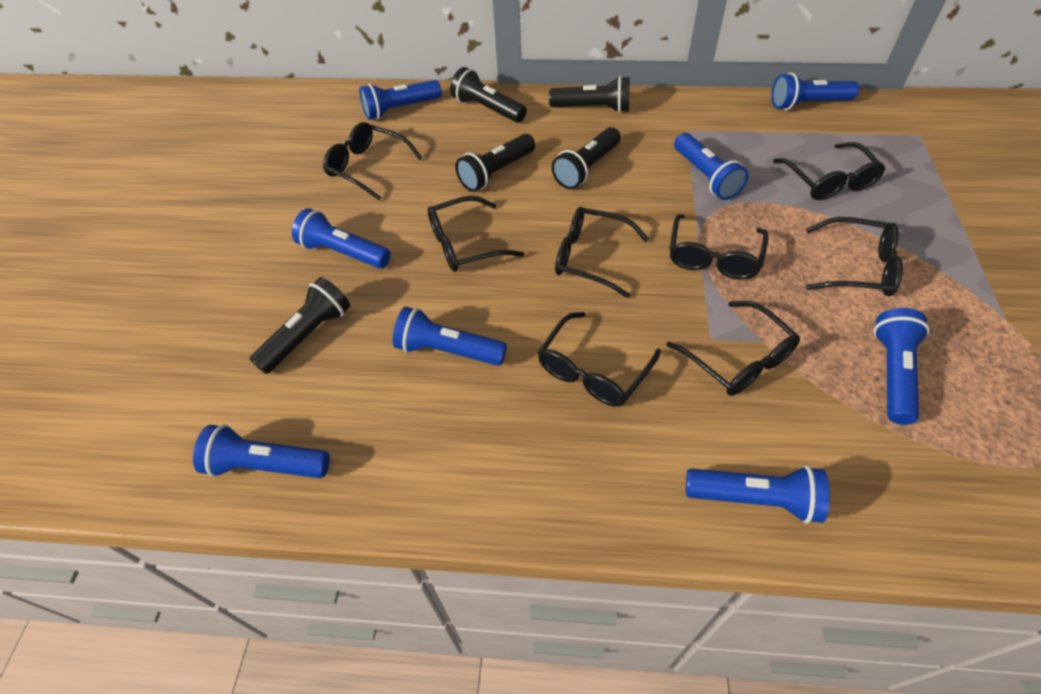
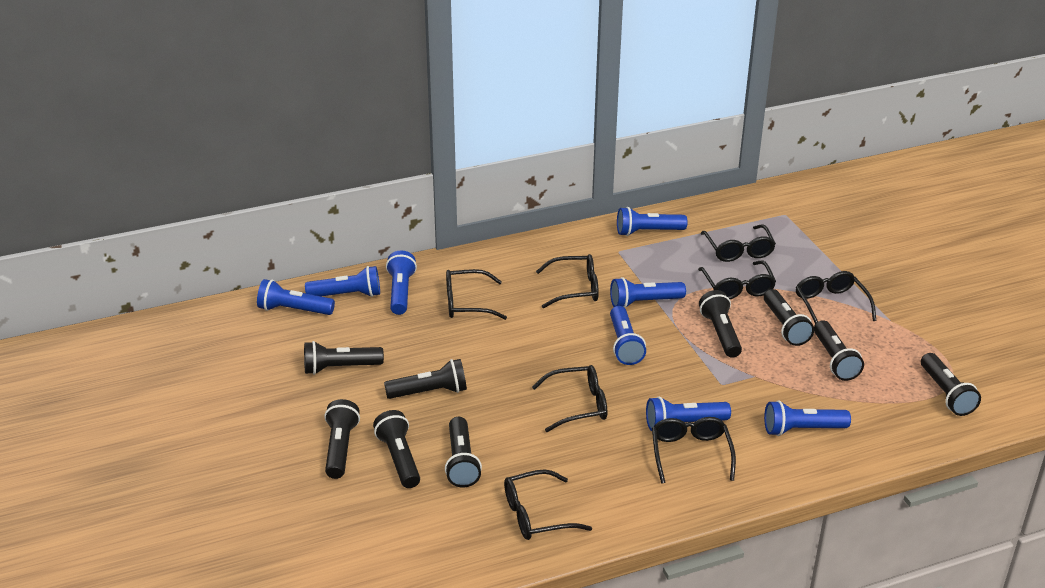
black flashlight: [250,277,350,374] [450,67,527,123] [455,134,535,192] [549,76,630,113] [552,127,621,189] = 5 -> [304,341,384,375] [324,399,360,479] [373,410,420,488] [384,359,467,399] [445,417,482,487] [699,290,742,358] [764,289,814,346] [814,320,864,381] [921,353,981,416] = 9

